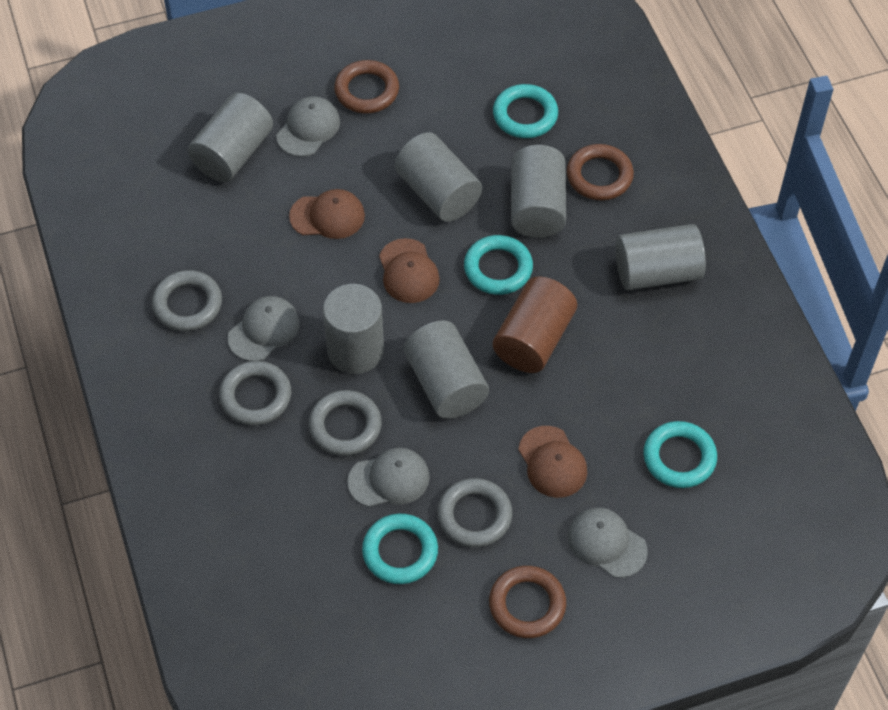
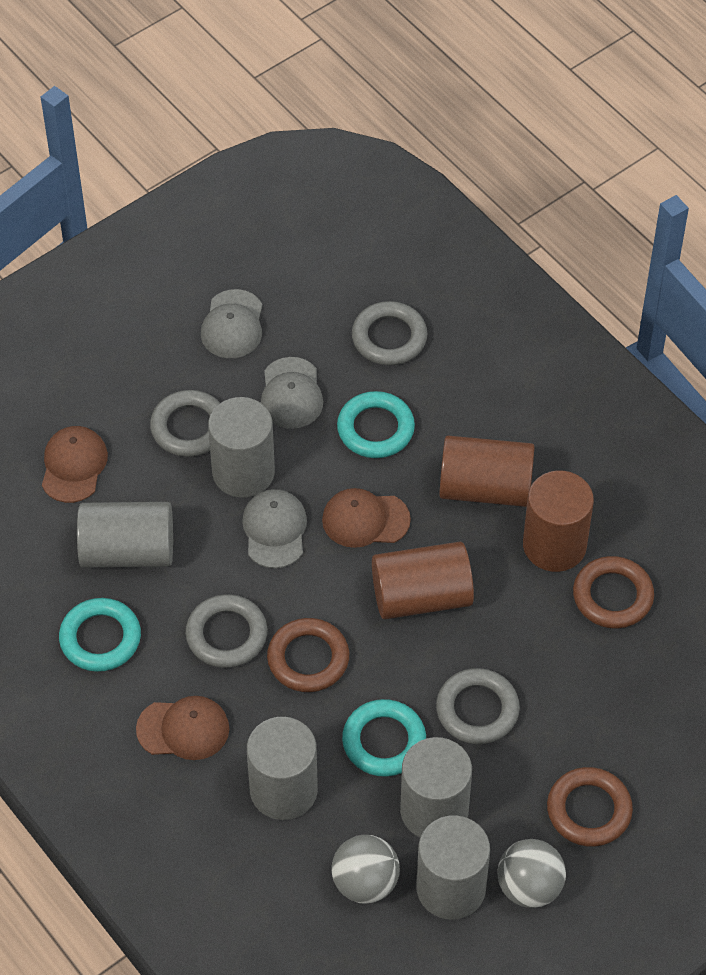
brown cylinder: [493,276,577,373] = 1 -> [372,542,474,619] [439,435,535,507] [523,471,594,572] = 3
grey ball: none = 0 -> [332,835,400,904] [497,839,566,908] = 2
grey cap: [228,296,300,361] [276,96,340,157] [347,448,430,507] [568,508,648,578] = 4 -> [201,289,262,358] [242,489,307,569] [261,357,323,429] = 3
grey cylinder: [188,93,273,182] [323,284,384,374] [395,132,482,222] [404,320,489,419] [511,145,566,238] [615,224,706,290] = 6 -> [77,502,173,568] [208,397,275,498] [247,717,318,820] [400,737,472,837] [416,815,490,919] = 5
turquoise ring: [362,514,438,584] [464,235,533,295] [493,84,558,138] [643,421,717,488] = 4 -> [59,598,141,672] [337,391,415,458] [342,699,426,777] = 3

